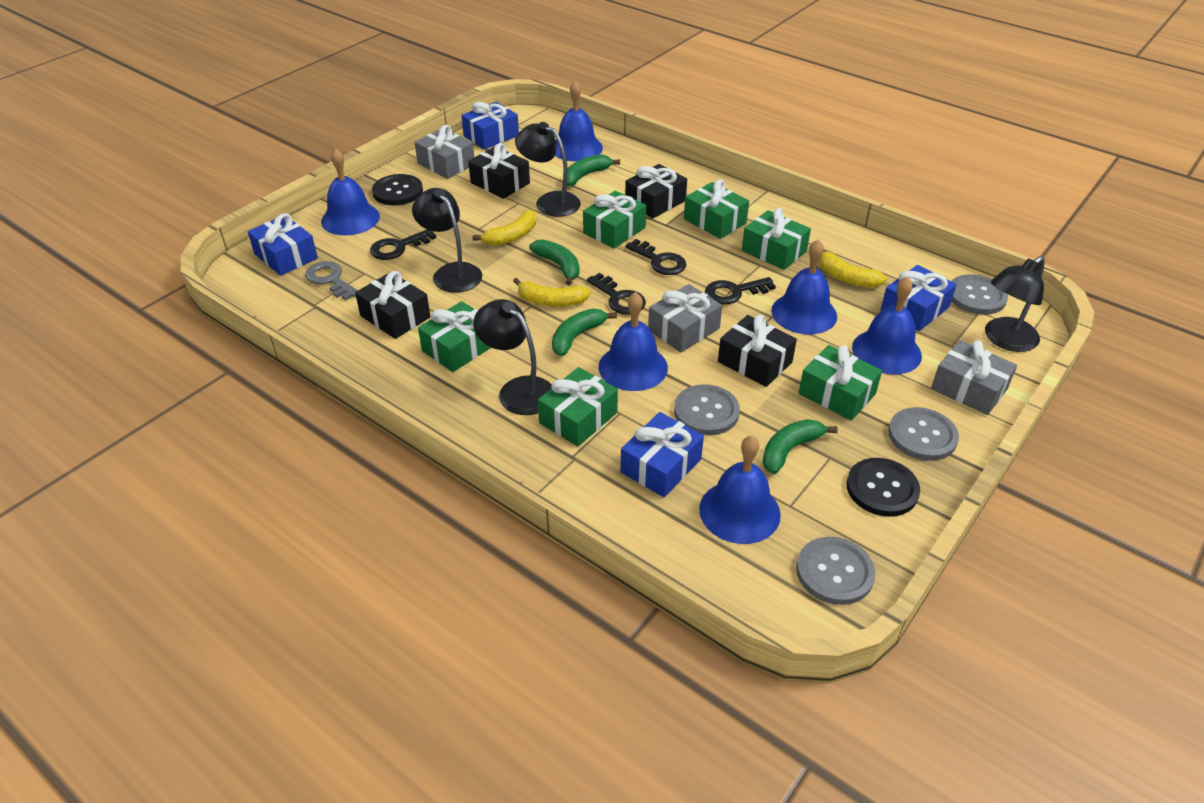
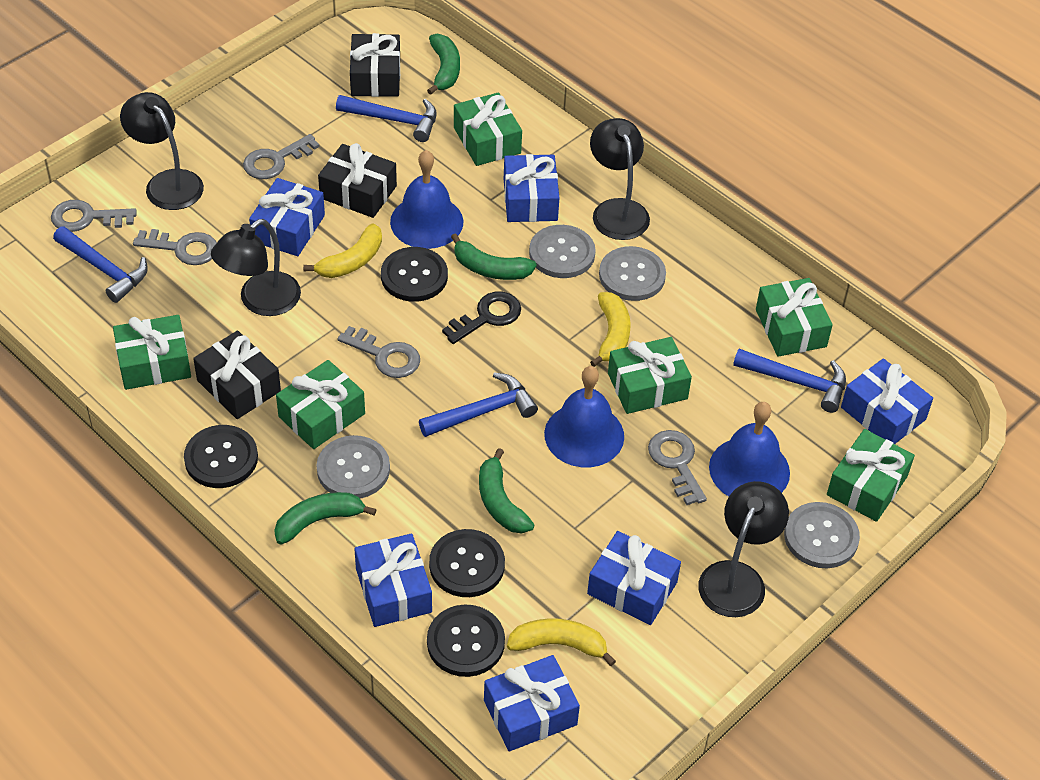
black button: [372,174,423,205] [847,458,920,517] = 2 -> [184,425,258,488] [381,247,448,302] [427,605,505,677] [429,529,505,597] = 4
black gift: [355,271,431,339] [468,143,530,199] [625,164,687,218] [718,315,797,387] = 4 -> [193,330,281,419] [318,143,397,218] [350,33,400,97] = 3
black key: [370,229,436,260] [587,273,646,315] [625,239,686,275] [705,277,776,304] = 4 -> [442,292,521,344] = 1
blue bell: [321,148,380,236] [555,81,603,162] [599,292,668,391] [699,436,781,544] [771,239,837,334] [852,276,922,375] = 6 -> [390,150,463,249] [544,366,624,467] [709,402,790,496] = 3
blue gift: [248,213,318,276] [461,102,519,150] [621,412,704,497] [881,265,957,331] = 4 -> [249,178,325,256] [355,533,432,627] [484,655,580,752] [504,154,559,222] [587,531,681,625] [841,358,933,444] = 6
blue hammer: none = 0 -> [53,226,148,303] [336,95,437,142] [419,372,538,437] [733,349,846,413] = 4
grey gift: [415,125,474,179] [648,284,722,352] [931,340,1017,415] = 3 -> none = 0
grey key: [305,261,358,300] = 1 -> [51,200,137,232] [133,229,217,265] [243,134,319,179] [338,326,420,378] [648,430,707,505] = 5

